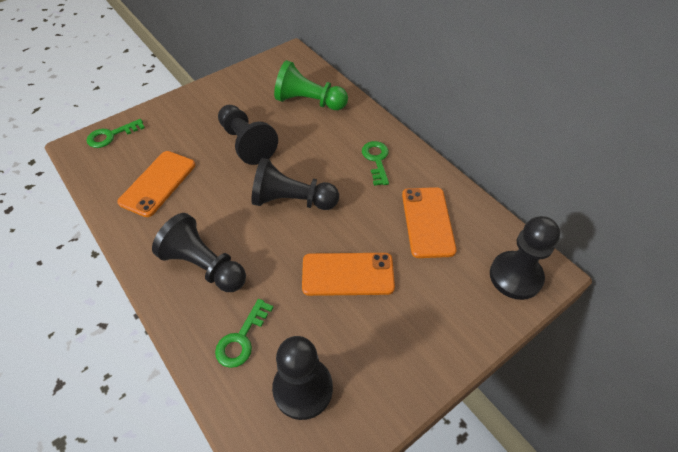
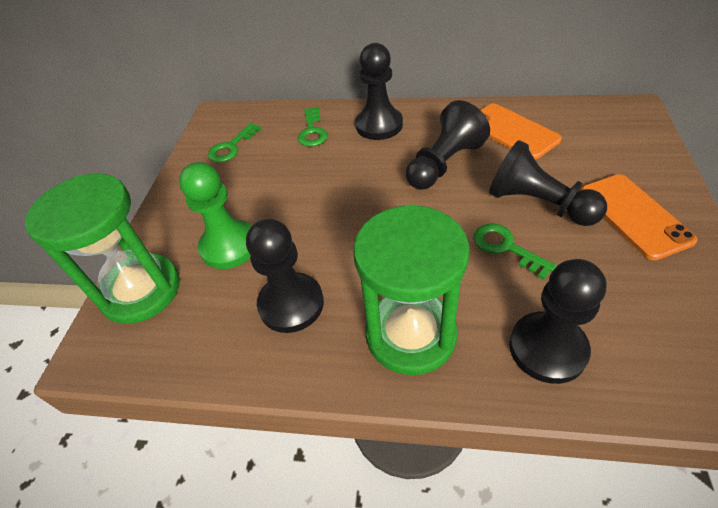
green hourglass: none = 0 -> [25,174,180,324] [353,204,470,375] = 2
orange phone: [117,151,195,217] [302,253,395,296] [402,187,457,258] = 3 -> [481,104,562,159] [580,174,698,260] = 2

